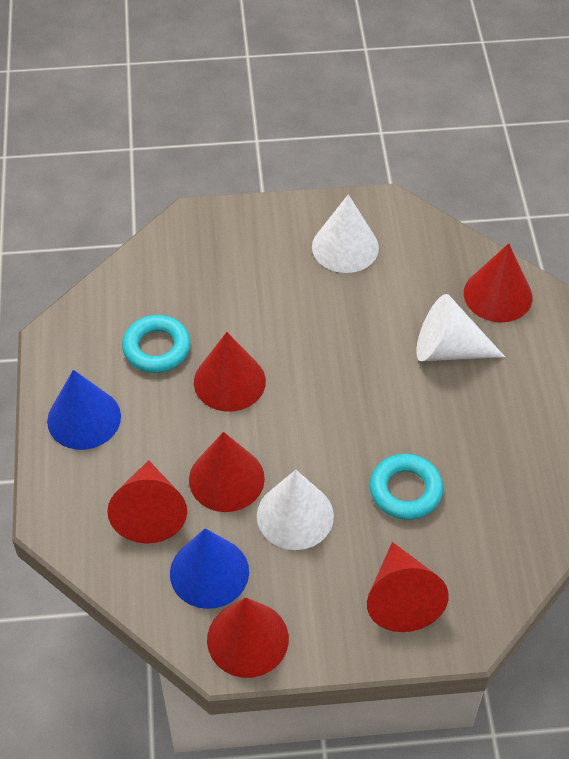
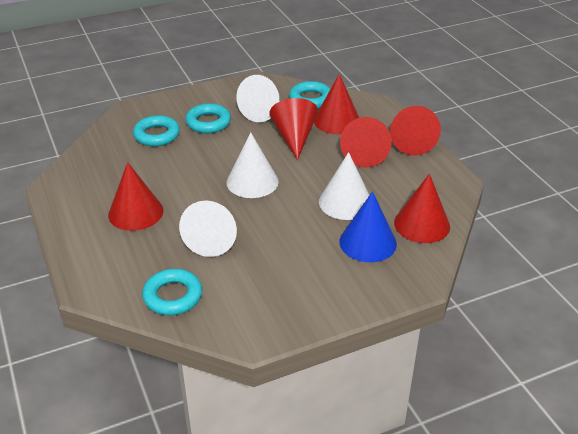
blue cone: [47,370,121,450] [170,528,249,609] = 2 -> [339,191,397,262] = 1
turquoise ring: [122,315,191,373] [370,454,443,520] = 2 -> [133,115,180,146] [142,269,202,315] [185,103,231,133] [289,81,330,108] = 4
white cone: [257,470,334,550] [312,194,379,273] [416,294,505,361] = 3 -> [179,200,237,257] [227,132,279,198] [236,75,279,122] [319,152,369,220] = 4

